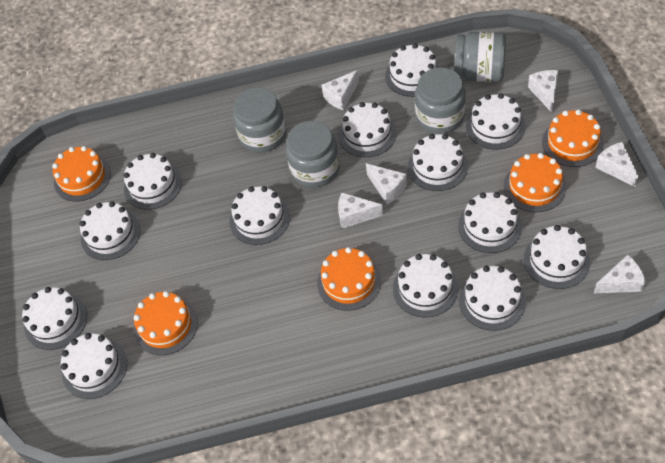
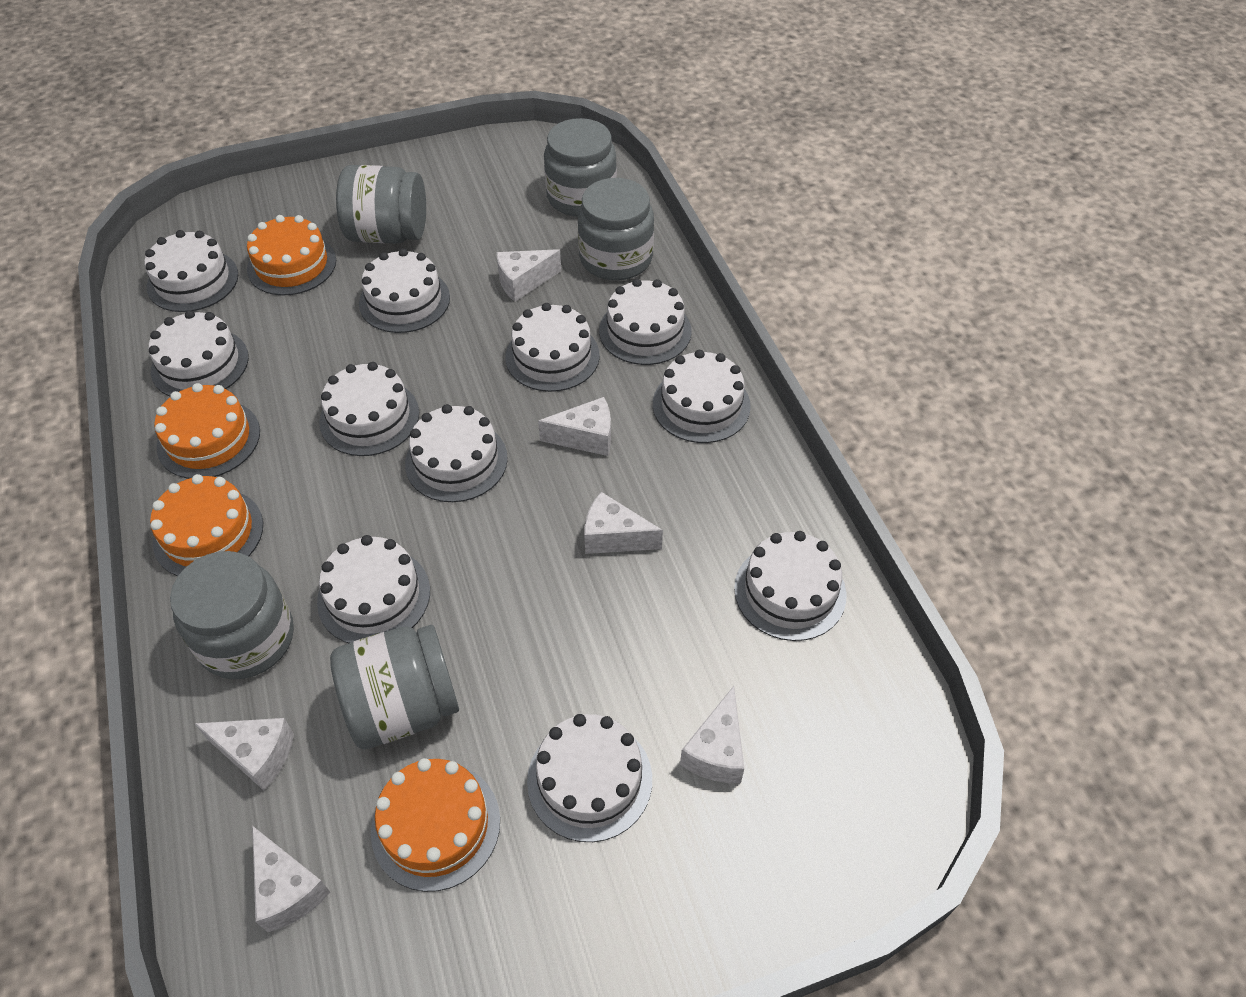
grey jar: [233,87,286,152] [286,121,340,187] [415,67,466,134] [454,32,506,82] = 4 -> [170,551,294,679] [330,625,459,749] [336,165,426,243] [544,118,617,217] [578,178,654,281] = 5
orange cake: [52,146,111,202] [134,291,198,355] [317,247,381,311] [504,153,566,212] [542,110,604,167] = 5 -> [150,474,263,576] [154,383,260,479] [247,215,336,296] [371,758,500,892] = 4
white cake: [22,287,87,350] [61,333,127,399] [80,201,140,260] [124,153,182,210] [230,186,290,245] [339,102,396,157] [385,44,439,97] [393,254,458,317] [408,134,468,191] [458,192,522,253] [459,266,526,331] [466,93,525,150] [524,225,590,289] = 13 -> [144,230,238,312] [148,310,249,397] [317,535,430,643] [319,362,419,456] [359,248,450,333] [405,404,508,502] [505,303,600,392] [527,714,652,842] [599,279,692,365] [653,350,751,443] [734,531,846,641] = 11

